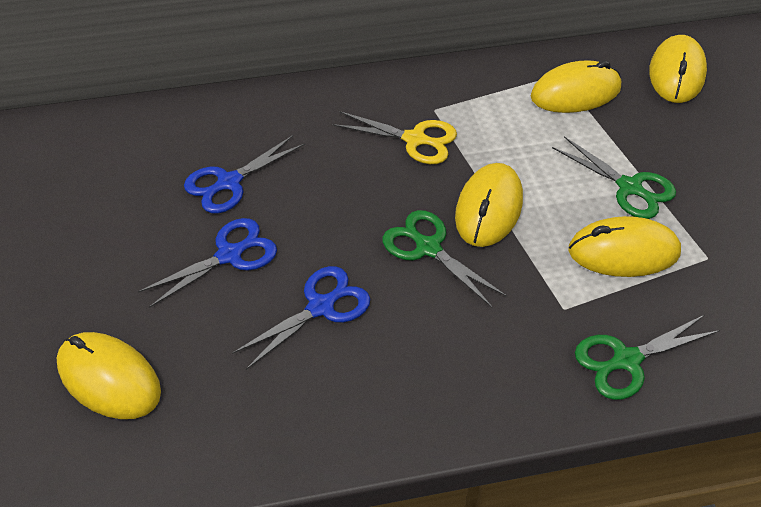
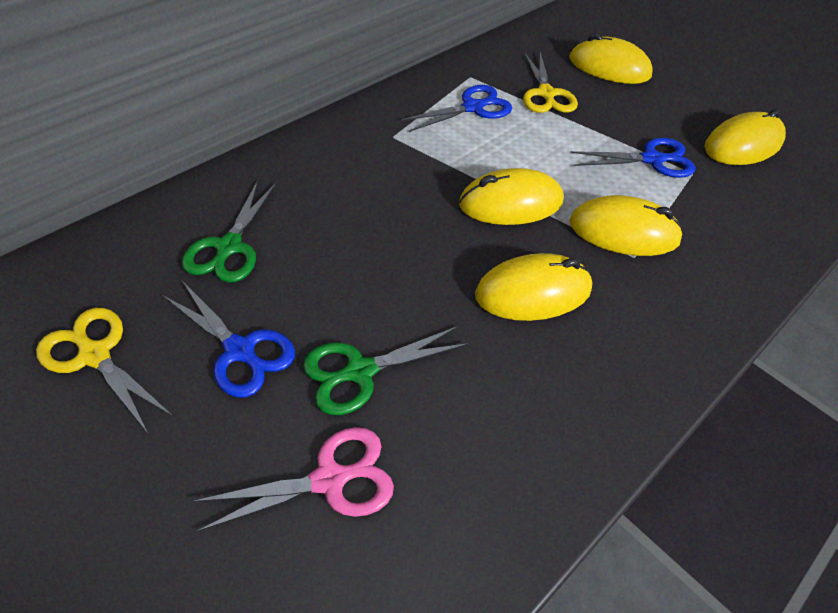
green scissors: [383,210,507,308] [552,136,676,219] [575,315,720,400] = 3 -> [182,180,277,283] [303,326,469,415] = 2
pink scissors: none = 0 -> [193,427,394,532] = 1
yellow scissors: [332,111,457,164] = 1 -> [36,308,174,433] [523,52,578,113] = 2

